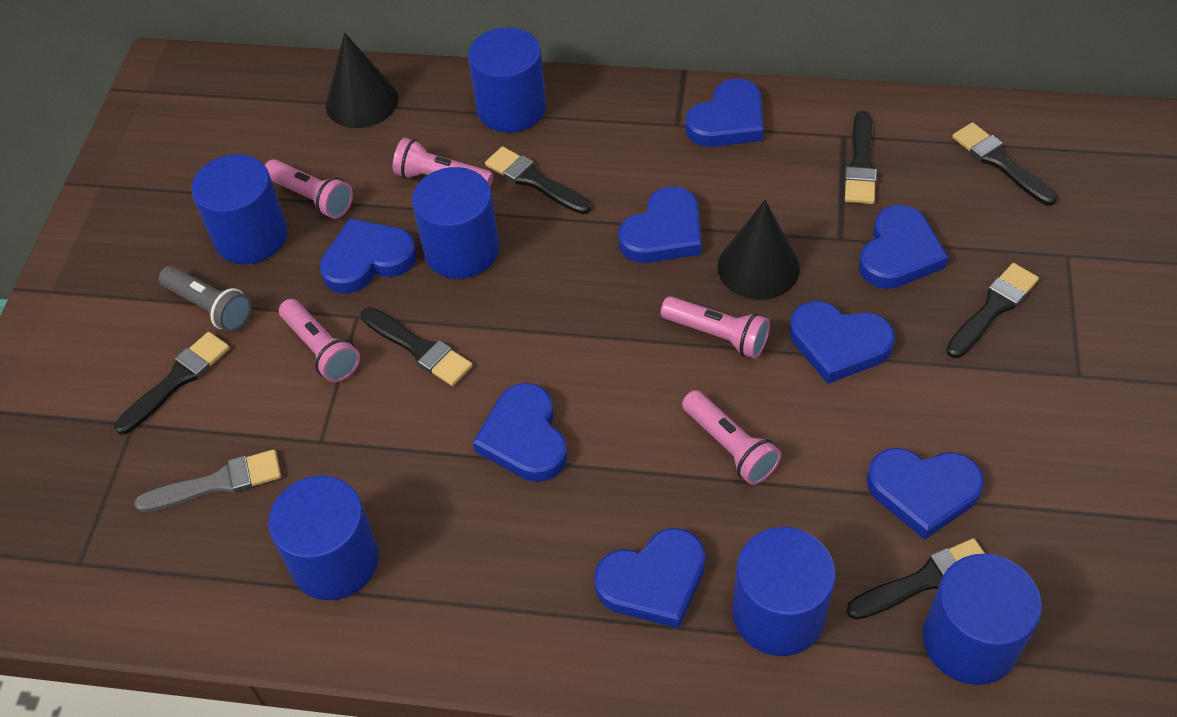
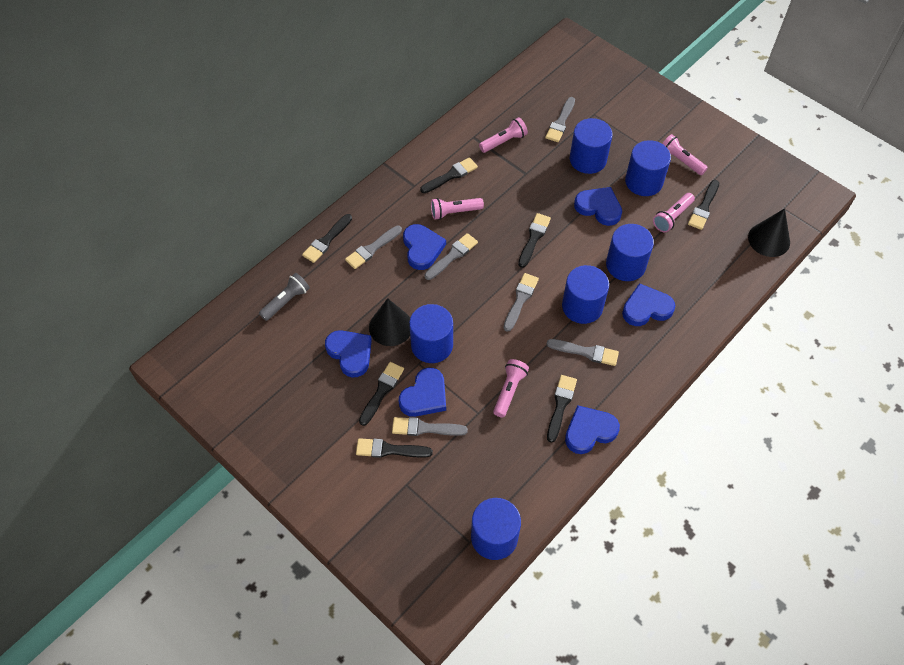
blue heart: [319,218,417,294] [473,383,567,482] [594,528,706,628] [618,186,701,263] [685,78,764,147] [789,301,895,384] [859,205,949,289] [867,448,984,540] = 8 -> [325,330,372,378] [399,368,446,417] [403,224,446,270] [565,405,620,454] [574,187,622,226] [622,283,675,326] = 6
grey brush: [135,449,281,512] = 1 -> [345,226,402,269] [392,417,468,436] [425,233,478,280] [503,273,539,332] [545,97,575,142] [547,339,619,366] = 6

